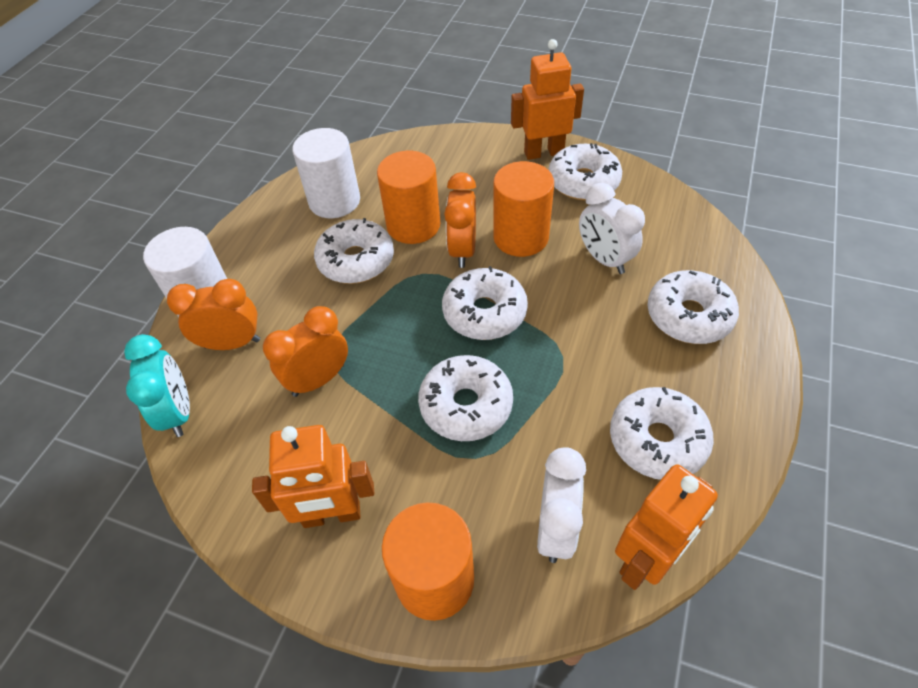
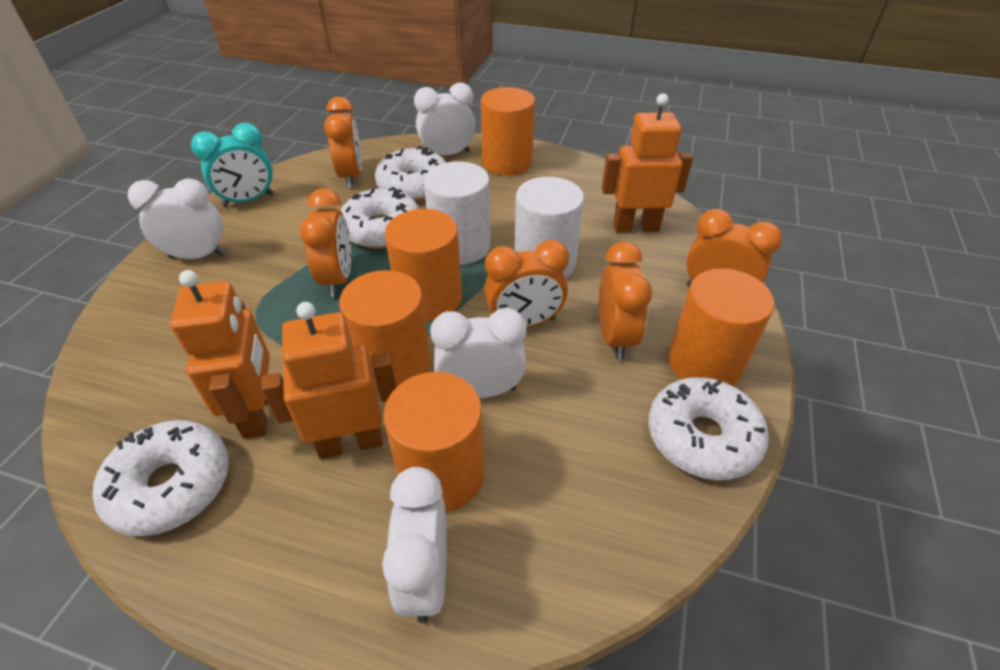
orange clock: [167,279,260,350] [263,306,348,397] [444,172,476,268] = 3 -> [300,188,351,297] [324,97,362,188] [484,240,569,327] [599,241,652,360] [686,209,782,287] = 5
orange cylinder: [377,151,440,244] [382,502,474,621] [493,161,554,257] = 3 -> [339,270,431,392] [384,372,484,512] [385,209,462,321] [481,87,535,175] [668,268,774,386] = 5
white clock: [537,447,586,563] [579,183,645,274] = 2 -> [128,178,226,259] [382,467,447,623] [414,83,475,155] [430,308,527,398] = 4
white donut: [314,218,394,284] [418,355,513,441] [442,266,528,340] [548,143,622,200] [610,387,714,480] [647,270,739,344] = 6 -> [93,420,229,536] [340,187,419,249] [375,146,446,201] [648,377,769,480] = 4

